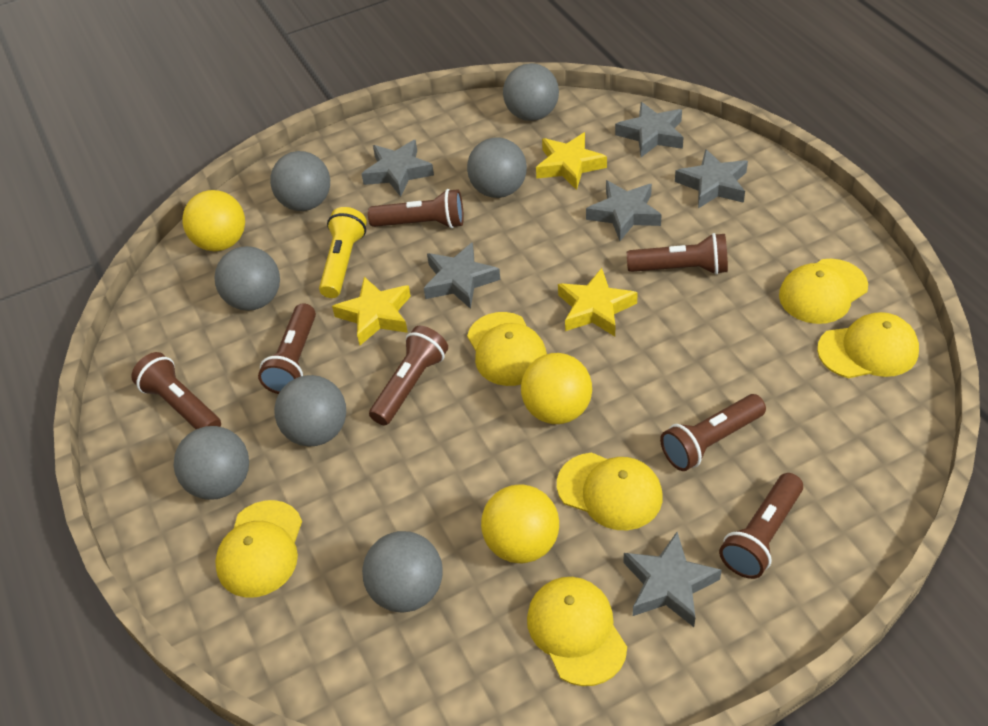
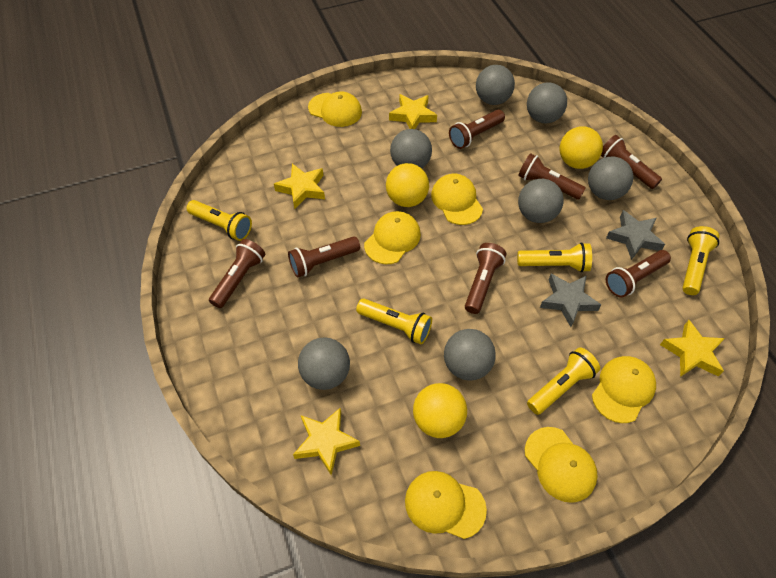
grey star: [362,140,434,197] [424,242,500,309] [586,180,662,241] [615,102,684,157] [623,532,722,627] [675,149,748,209] = 6 -> [540,274,601,327] [606,210,665,260] = 2
yellow flashlight: [319,207,367,298] = 1 -> [187,200,252,241] [356,299,432,344] [517,242,592,272] [527,347,600,415] [682,226,720,295] = 5
yellow star: [332,277,411,345] [536,132,607,190] [558,268,638,336] = 3 -> [274,164,325,209] [293,407,360,475] [389,94,437,129] [660,320,725,377] = 4

